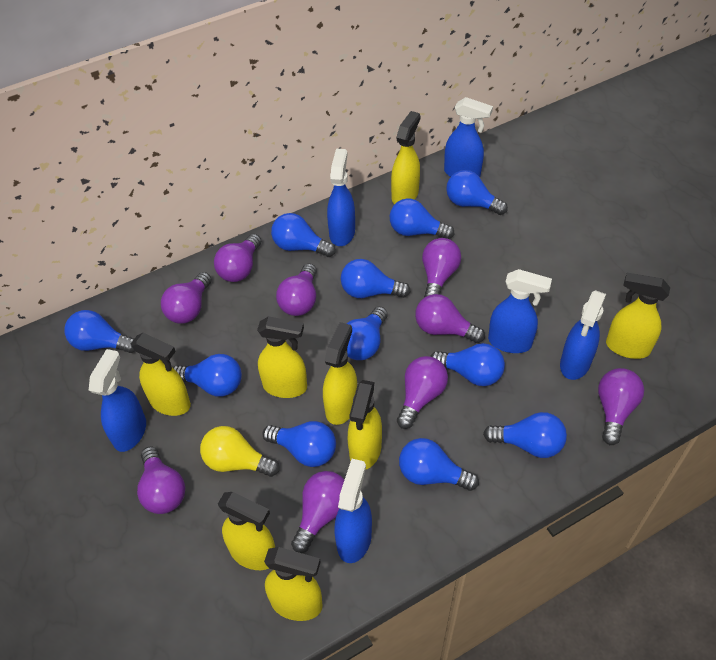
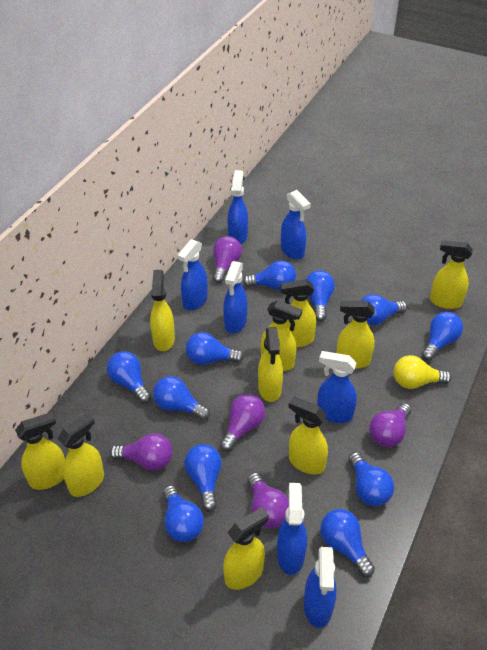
blue spray bottle: [89,349,146,452] [327,149,355,246] [334,459,372,563] [444,97,493,177] [488,269,552,353] [560,290,606,380] = 6 -> [177,239,208,310] [223,261,247,334] [228,170,248,244] [277,483,307,575] [281,190,311,259] [304,547,337,628] [317,351,357,423] = 7
purple light bulb: [137,446,185,514] [161,272,212,324] [214,234,261,282] [276,263,317,316] [291,471,344,553] [397,356,448,429] [415,294,485,343] [422,238,461,298] [598,368,644,445] = 9 -> [110,433,173,471] [213,236,242,283] [220,394,265,452] [247,472,289,528] [369,403,411,447] = 5
yellow spray bottle: [131,333,191,416] [218,492,275,570] [257,316,307,398] [264,547,322,621] [323,322,357,425] [348,380,382,470] [391,111,420,204] [606,273,670,359] = 8 -> [15,412,65,490] [58,413,104,497] [150,270,175,351] [223,507,269,590] [258,327,283,402] [261,300,302,371] [280,279,316,347] [289,397,328,474] [336,301,375,369] [430,240,473,309] = 10

